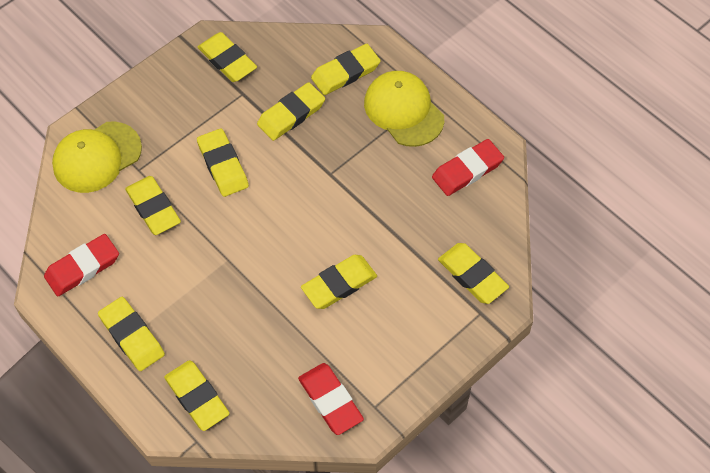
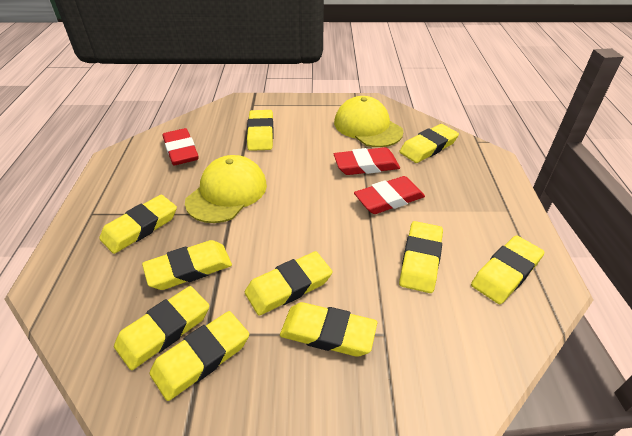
yellow eraser: [98,297,165,371] [125,176,181,235] [164,360,230,431] [197,128,249,197] [198,32,257,82] [257,82,325,141] [301,255,377,309] [311,44,381,95] [438,243,509,304] = 9 -> [99,195,177,254] [114,286,209,370] [142,240,232,290] [149,311,249,401] [245,251,333,316] [247,110,274,151] [280,302,377,357] [399,124,459,163] [399,221,443,293] [471,235,545,304] = 10

